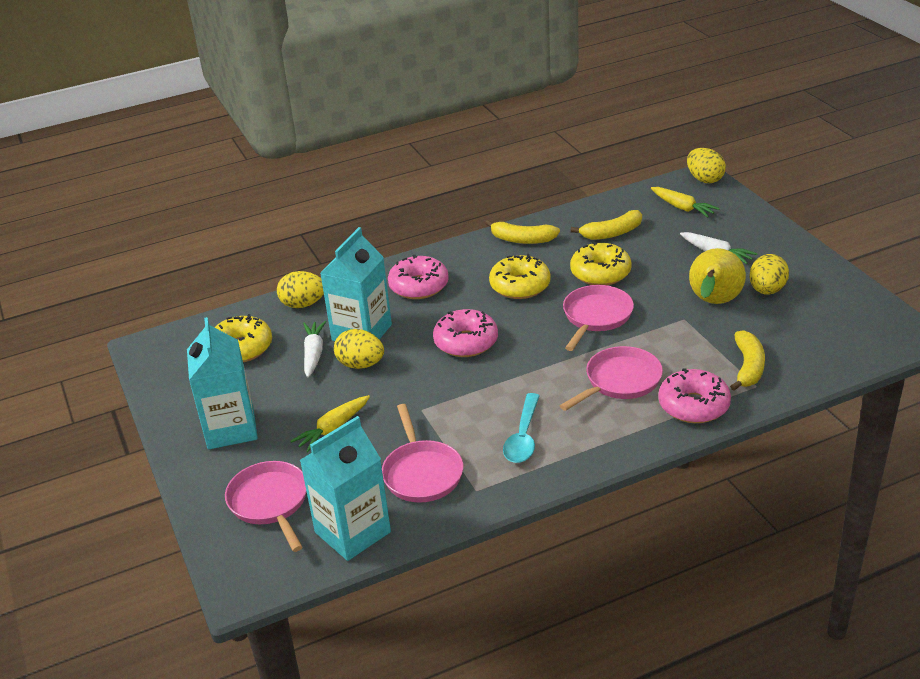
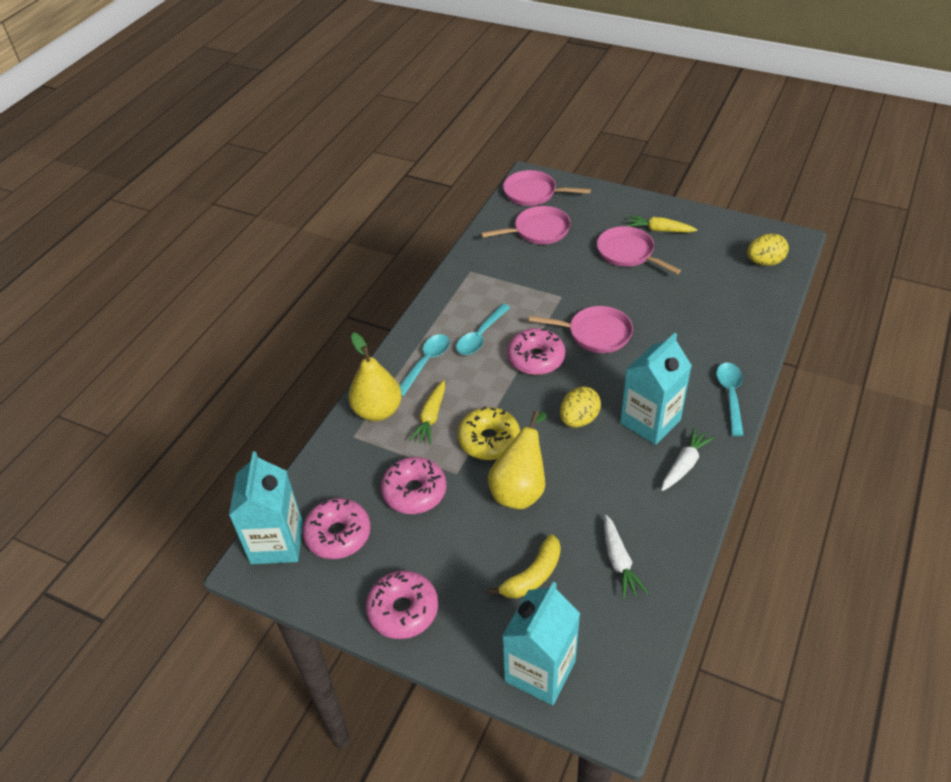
pink donut: [388,255,449,299] [433,309,498,357] [658,368,731,423] = 3 -> [302,498,371,559] [366,571,438,639] [381,457,446,514] [507,328,565,375] = 4
turquoise spoon: [503,393,540,463] = 1 -> [399,334,450,397] [456,304,510,355] [716,363,744,436] = 3
yellow banana: [486,220,560,244] [570,210,642,240] [730,330,765,391] = 3 -> [488,534,561,598] = 1
yellow donut: [214,314,272,362] [489,254,551,299] [570,242,632,285] = 3 -> [458,407,520,460] = 1
yellow egg: [277,271,324,308] [334,329,384,369] [687,148,726,183] [749,254,789,295] = 4 -> [560,386,601,428] [747,233,789,266] = 2
yellow pear: [689,248,746,304] = 1 -> [348,333,402,421] [488,411,547,509] = 2

